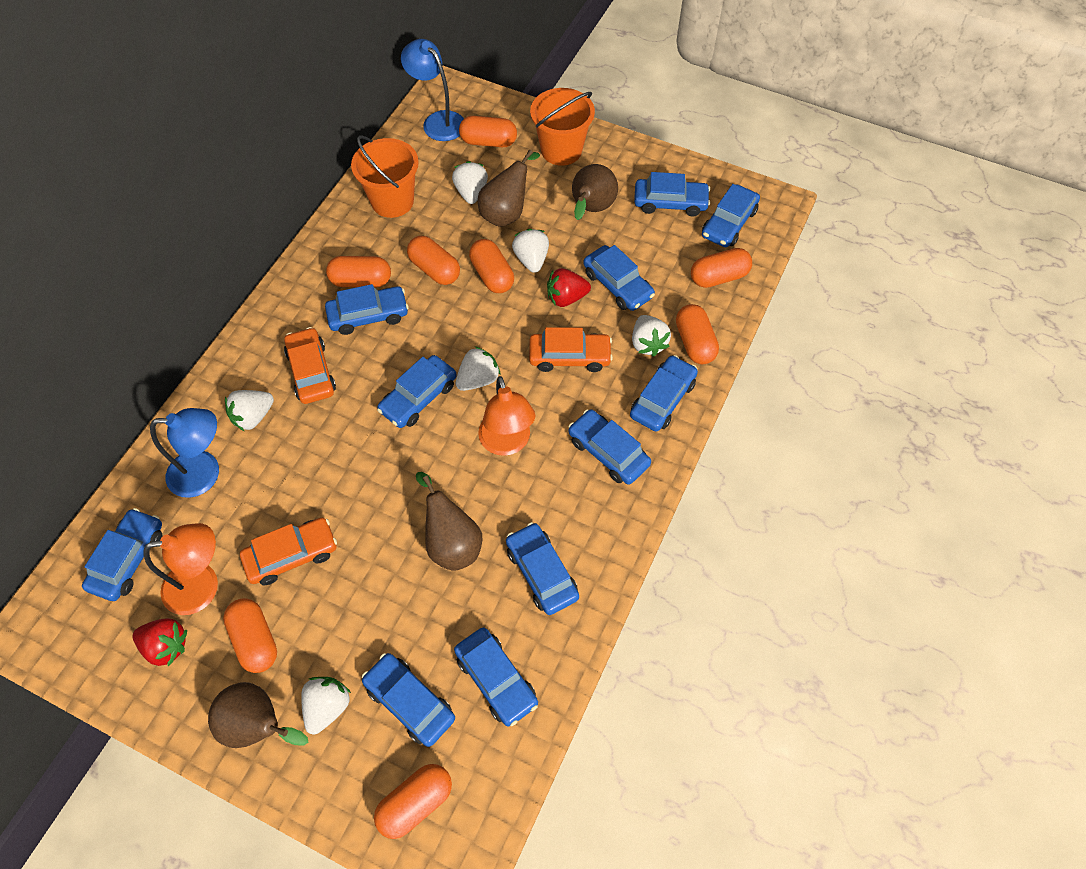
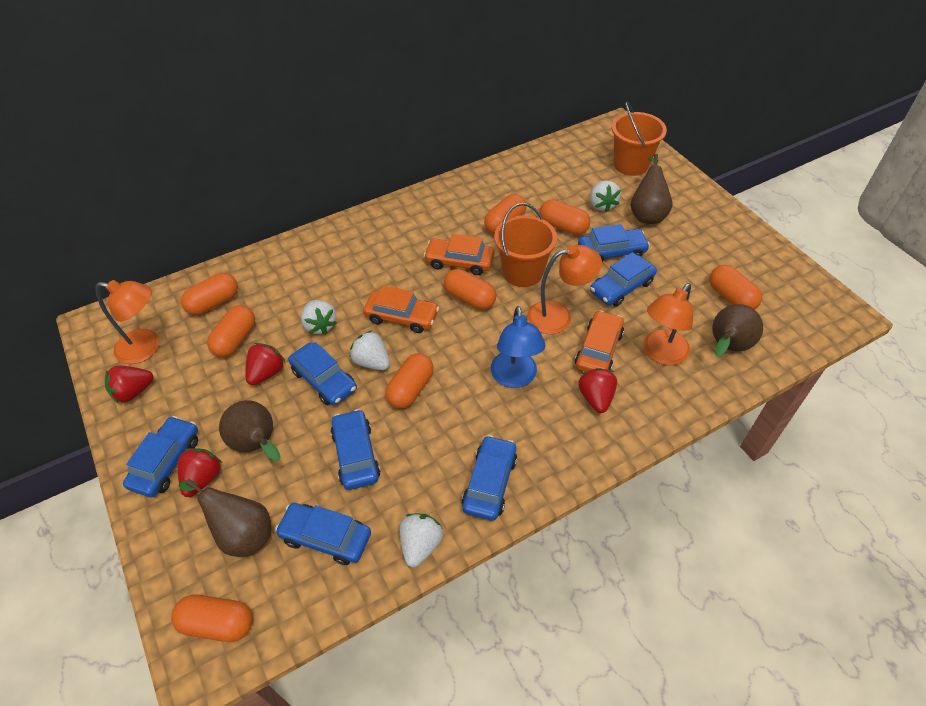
blue car: [82,508,162,601] [325,284,409,335] [362,653,455,747] [377,355,457,428] [454,627,538,726] [506,522,579,615] [568,409,651,485] [583,245,655,311] [630,355,698,432] [634,172,710,217] [702,184,760,247] = 11 -> [123,416,198,497] [275,503,371,565] [288,342,357,406] [330,409,381,490] [462,435,517,521] [578,224,650,262] [590,252,657,307] = 7
blue lamp: [150,408,219,498] [401,39,464,141] = 2 -> [491,306,546,388] = 1
orange lamp: [143,523,218,615] [478,376,535,456] = 2 -> [95,280,160,364] [527,245,602,334] [644,283,693,365] = 3
red strawberry: [132,618,187,666] [547,268,591,307] = 2 -> [105,366,153,404] [178,448,222,497] [245,343,285,385] [578,368,617,413] = 4
white strawberry: [225,390,274,431] [301,677,351,735] [452,161,488,204] [456,346,501,391] [512,229,549,273] [632,315,671,357] = 6 -> [301,300,337,335] [350,330,390,370] [400,513,443,567] [590,181,621,212] = 4

